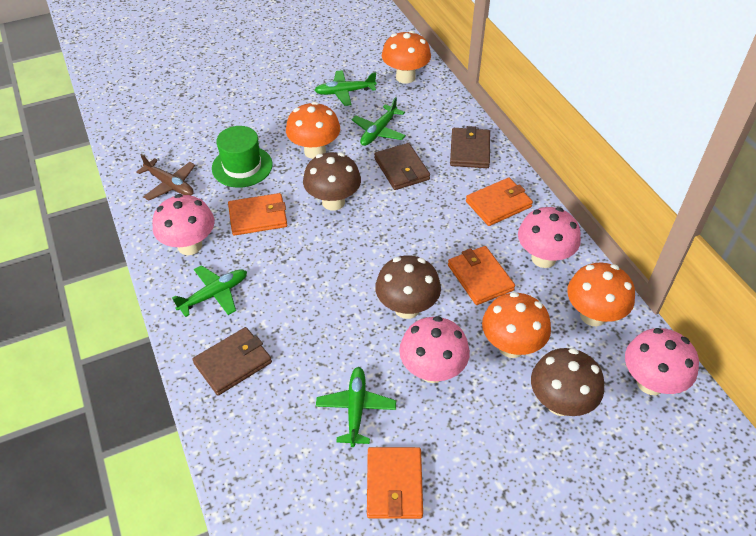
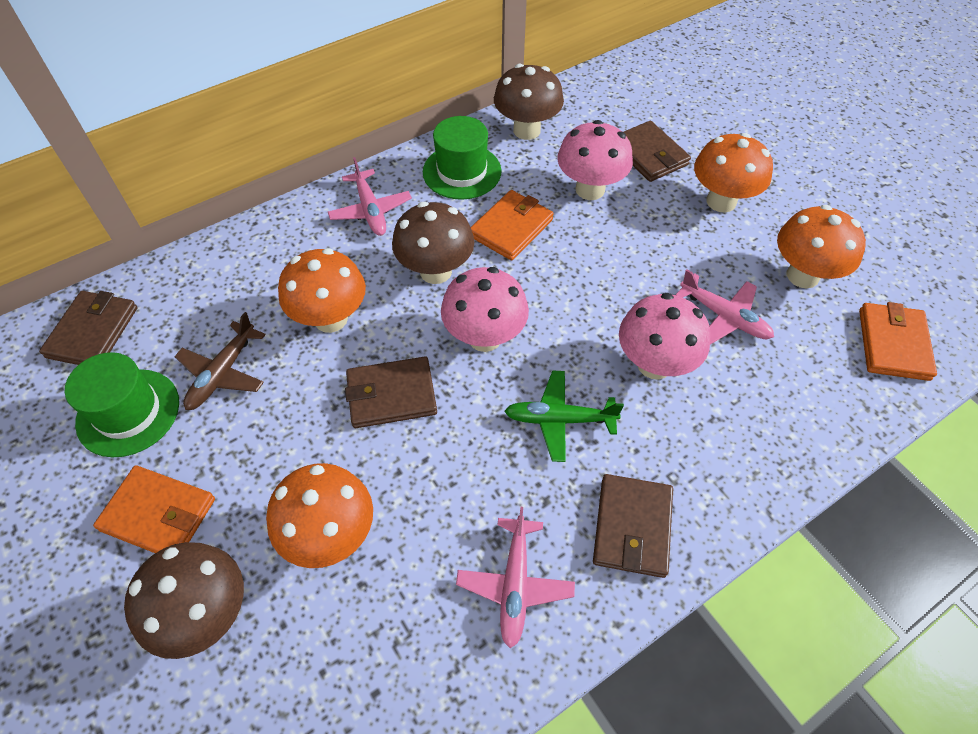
brown wallet: [192,327,272,396] [374,143,430,190] [450,126,490,168] = 3 -> [39,291,137,365] [345,357,437,428] [593,474,673,578] [624,121,691,182] = 4
green hat: [212,126,273,188] = 1 -> [65,352,179,457] [423,116,502,200] = 2
green plane: [172,265,247,317] [314,70,377,106] [316,367,396,447] [351,97,406,146] = 4 -> [504,370,624,462] = 1
orange wallet: [228,193,287,236] [367,447,423,519] [448,246,515,305] [466,178,533,226] = 4 -> [93,465,215,553] [471,190,554,261] [859,302,937,381] = 3
pink mushroom: [152,194,214,255] [399,316,470,383] [518,207,581,268] [625,328,699,395] = 4 -> [441,267,529,352] [557,120,633,200] [619,293,711,380] = 3
pink plane: none = 0 -> [328,157,412,236] [456,507,575,648] [676,269,774,345] = 3

